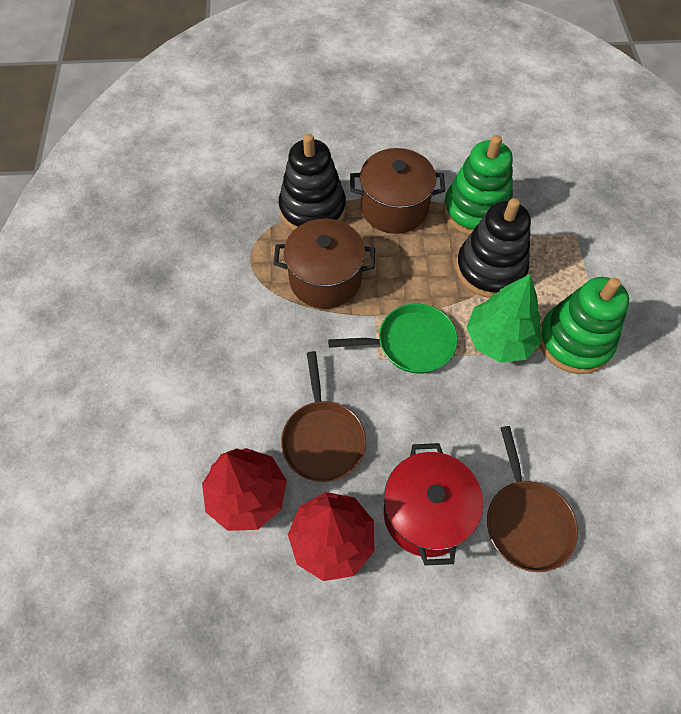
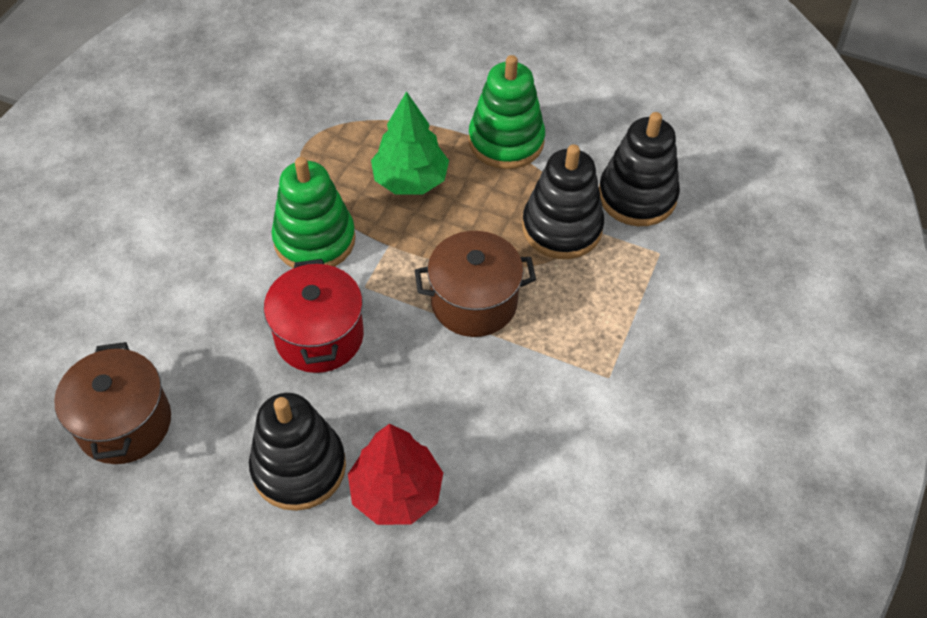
black stacking toy: [279,134,346,231] [456,198,531,298] = 2 -> [249,393,346,511] [522,144,604,259] [599,112,680,226] = 3
brown pan: [281,351,366,482] [487,426,578,572] = 2 -> none = 0
green pan: [328,303,458,374] = 1 -> none = 0
red tree: [202,448,287,531] [288,492,374,581] = 2 -> [348,424,443,525] = 1

